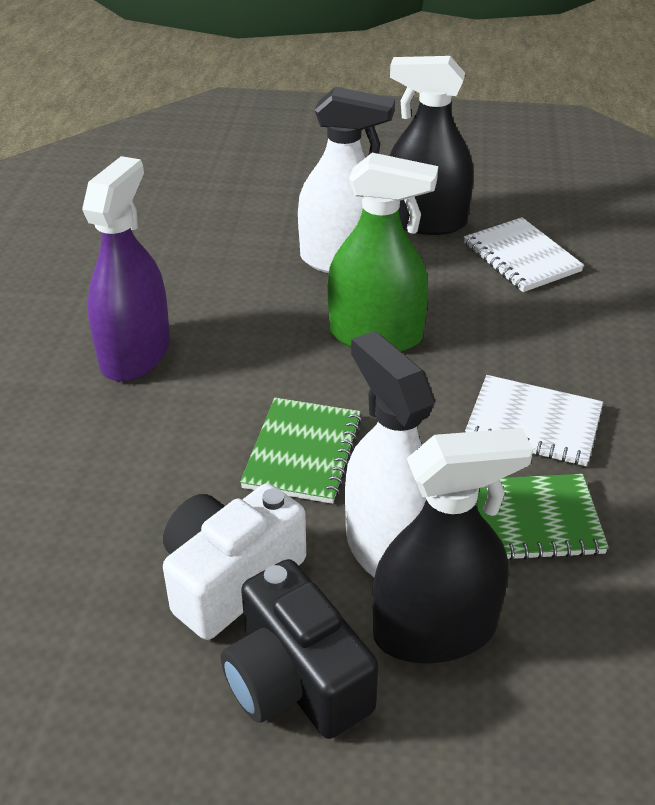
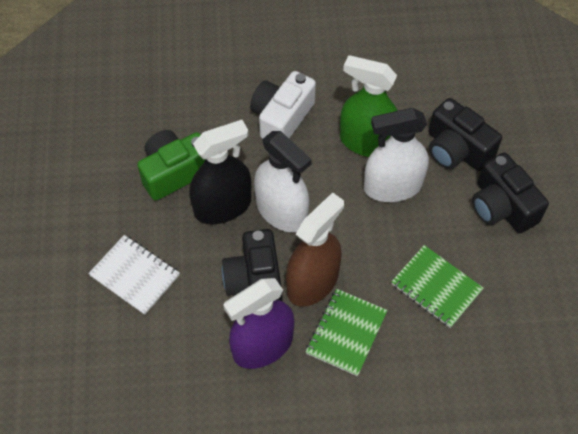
black camera: [221,559,379,739] = 1 -> [222,229,282,301] [429,98,502,171] [472,153,549,233] = 3
black spray bottle: [372,428,533,663] [389,56,474,235] = 2 -> [189,120,252,224] = 1
brown spray bottle: none = 0 -> [286,192,344,307] = 1
green camera: none = 0 -> [137,130,205,201] = 1
white notebook: [464,217,584,292] [465,375,603,466] = 2 -> [88,235,180,315] = 1

